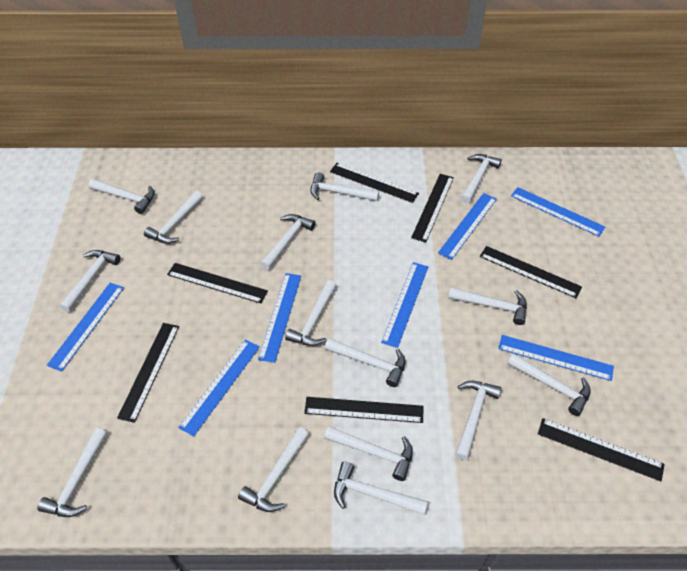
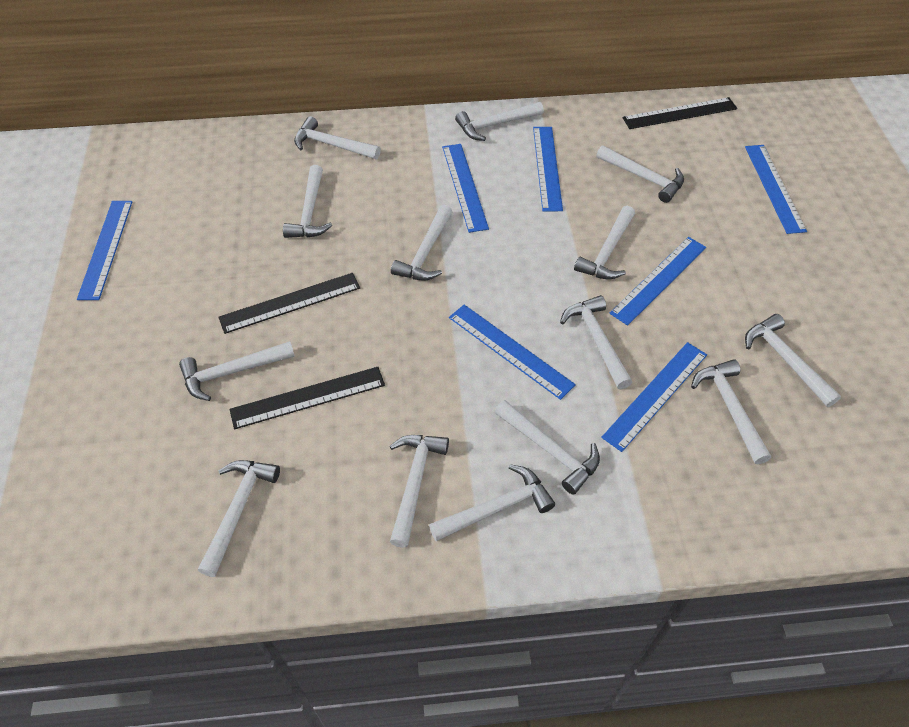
black ruler: [117,323,179,423] [167,263,268,303] [304,397,424,423] [330,163,419,203] [411,174,454,242] [480,246,582,298] [538,418,665,481] = 7 -> [218,273,360,334] [229,367,385,429] [622,97,737,129] = 3
white hammer: [37,428,107,517] [60,250,121,312] [88,179,155,214] [144,191,203,244] [238,427,309,512] [260,214,316,270] [285,280,336,346] [310,172,379,201] [324,426,413,481] [325,338,406,387] [334,462,428,515] [448,287,527,325] [455,381,502,460] [461,154,502,203] [507,353,591,416] = 15 -> [179,341,295,401] [198,460,280,577] [283,165,332,238] [294,116,381,159] [390,435,449,548] [391,205,452,281] [429,464,555,541] [455,102,544,141] [495,400,600,495] [560,295,632,389] [574,206,635,279] [596,145,684,203] [691,359,771,464] [745,314,841,407] = 14

